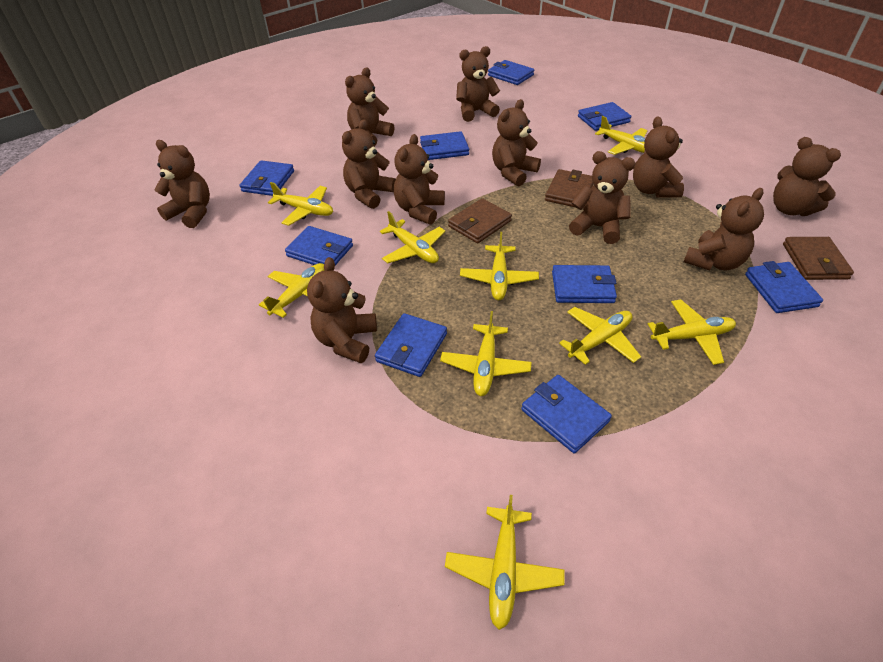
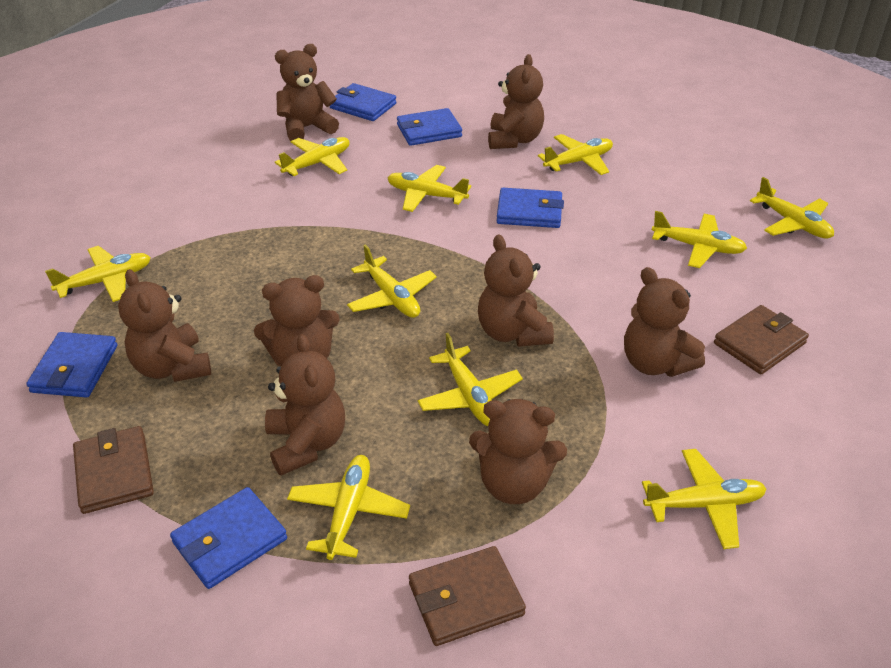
blue wallet: [240,160,294,196] [285,226,353,265] [375,313,447,377] [420,131,469,160] [488,60,534,85] [521,375,612,453] [552,265,617,303] [578,102,631,131] [745,261,823,313] = 9 -> [26,332,117,398] [170,487,287,589] [330,83,397,121] [397,108,462,146] [497,188,564,228] = 5
brown teddy bear: [154,140,210,228] [307,257,377,363] [342,119,396,209] [345,68,394,145] [394,134,445,225] [456,46,500,122] [492,99,541,186] [569,151,635,244] [633,116,684,198] [684,188,764,270] [773,137,841,216] = 11 -> [118,269,211,382] [254,275,340,367] [265,334,345,476] [275,44,339,141] [469,399,567,504] [478,234,554,347] [488,54,544,149] [624,267,705,377] = 8
yellow plane: [259,263,324,318] [268,182,333,226] [380,211,445,263] [440,311,532,396] [445,495,565,630] [460,232,539,300] [559,307,641,365] [595,116,648,155] [648,299,736,365] = 9 -> [45,246,151,302] [275,137,349,176] [287,455,410,560] [347,244,437,318] [388,165,471,212] [417,333,523,426] [538,134,613,175] [642,449,767,549] [652,211,747,268] [750,177,834,239] = 10

